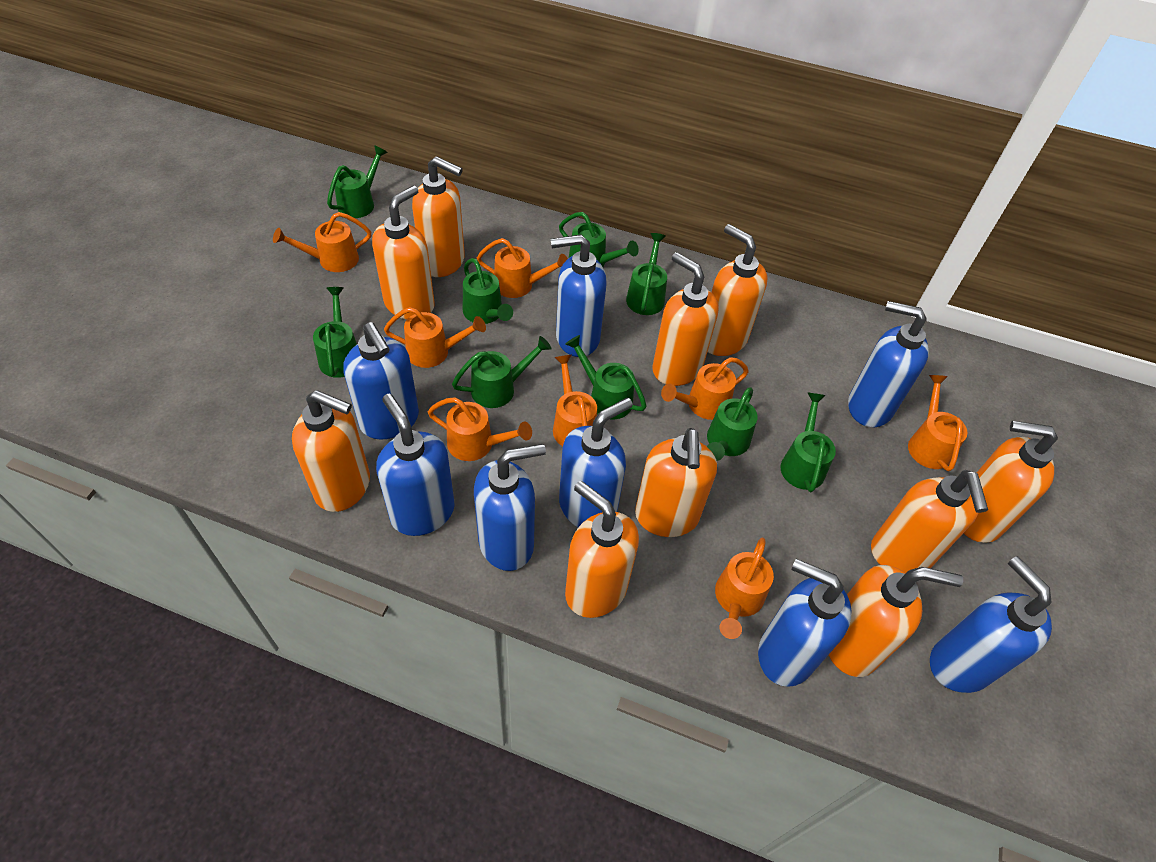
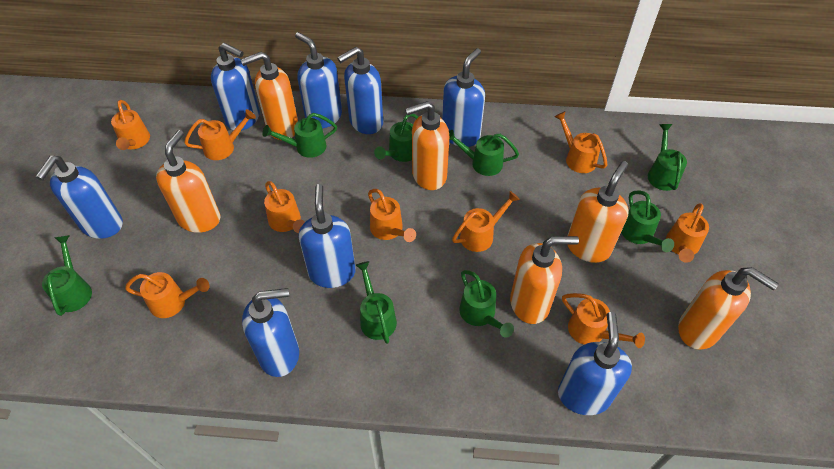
green watering can: [313,287,357,378] [327,145,388,218] [452,336,552,408] [463,258,513,324] [559,212,639,267] [565,335,647,419] [626,233,667,315] [707,387,758,461] [780,392,836,492] = 9 -> [42,235,92,316] [262,113,337,158] [356,261,397,344] [374,114,418,162] [449,130,519,176] [459,270,514,338] [621,190,674,252] [648,124,687,191] = 8
orange soap dispenser: [292,390,370,512] [372,185,434,320] [412,156,465,277] [565,481,639,618] [635,428,717,537] [652,252,719,386] [708,224,768,356] [829,565,963,677] [871,470,988,573] [964,421,1058,543] = 10 -> [156,130,220,233] [240,52,298,140] [405,101,449,190] [510,236,579,324] [567,161,629,263] [678,267,779,350] = 6
orange watering can: [273,212,371,272] [384,307,486,368] [428,397,532,461] [477,238,568,298] [553,354,597,446] [661,357,749,420] [715,537,774,639] [908,375,967,471] = 8 -> [111,100,150,150] [125,272,210,318] [184,109,256,160] [264,181,305,233] [368,189,416,242] [452,191,520,252] [554,111,607,173] [562,293,645,348] [666,203,709,263] = 9

